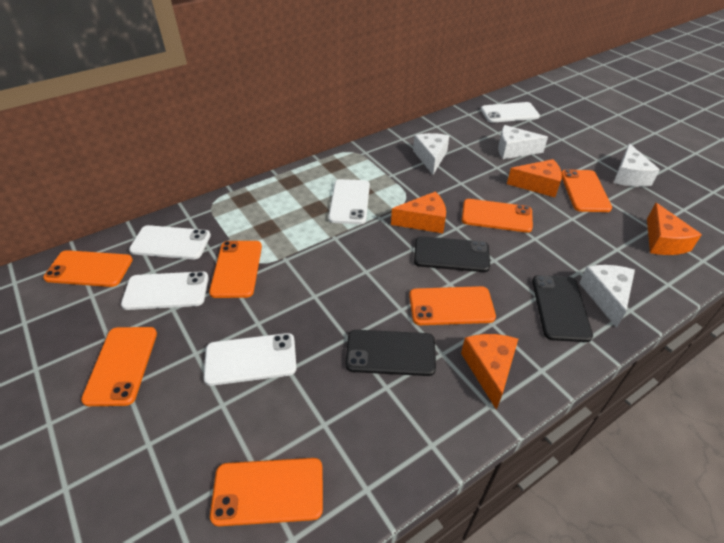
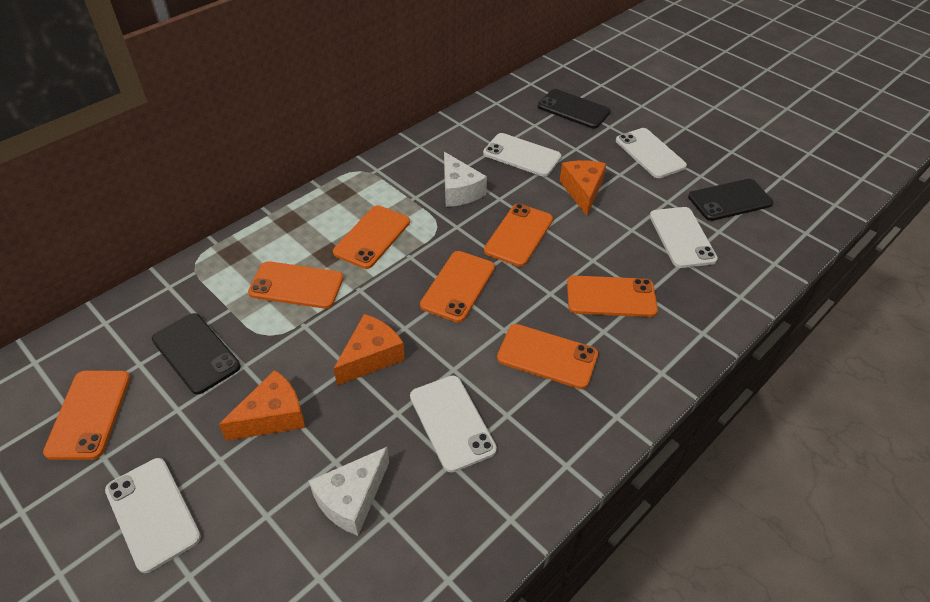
orange cheese: [391,192,446,233] [461,334,518,410] [507,159,562,197] [647,203,702,255] = 4 -> [219,370,305,441] [334,314,405,386] [560,160,606,216] = 3
white cheese: [413,133,449,175] [498,125,548,159] [579,265,635,328] [613,144,660,187] = 4 -> [309,447,389,536] [444,152,487,207] = 2

